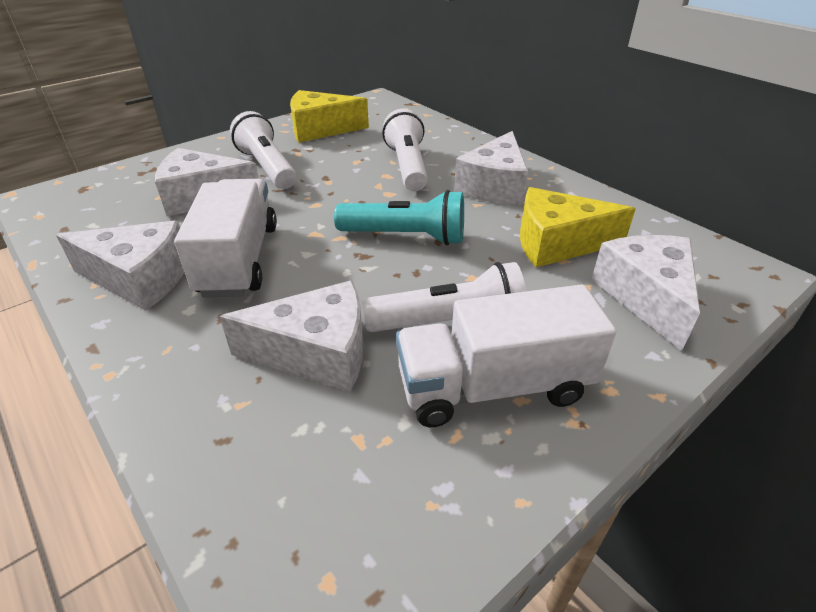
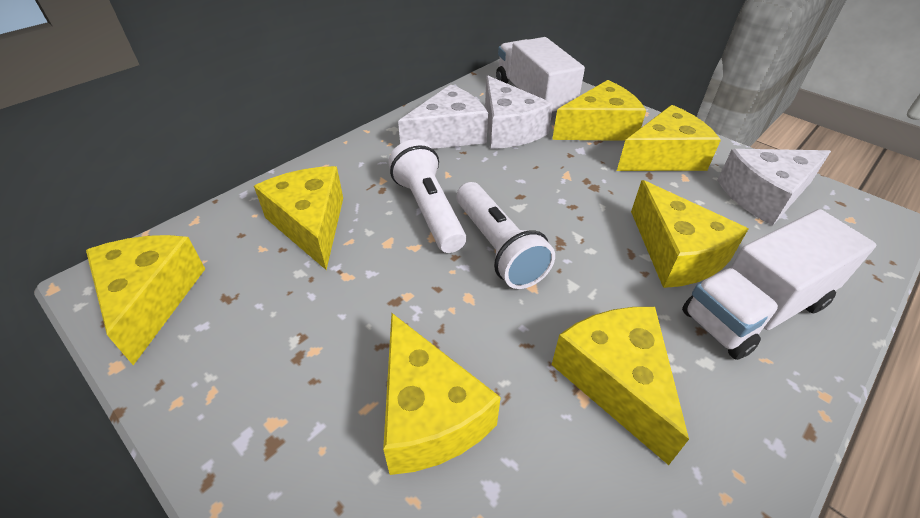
turquoise flashlight: [334,190,464,245] = 1 -> none = 0
white cheese: [56,220,184,311] [155,148,259,216] [219,280,363,392] [454,131,528,205] [591,235,700,351] = 5 -> [398,84,488,149] [485,75,553,149] [717,149,831,226] = 3
white flashlight: [230,111,297,189] [362,262,526,332] [382,109,428,191] = 3 -> [388,139,466,253] [456,182,555,289] = 2
yellow cheese: [290,90,369,142] [520,187,635,267] = 2 -> [86,235,205,365] [254,166,343,270] [383,313,501,475] [552,80,646,141] [552,307,689,465] [617,105,721,171] [631,180,748,288] = 7

